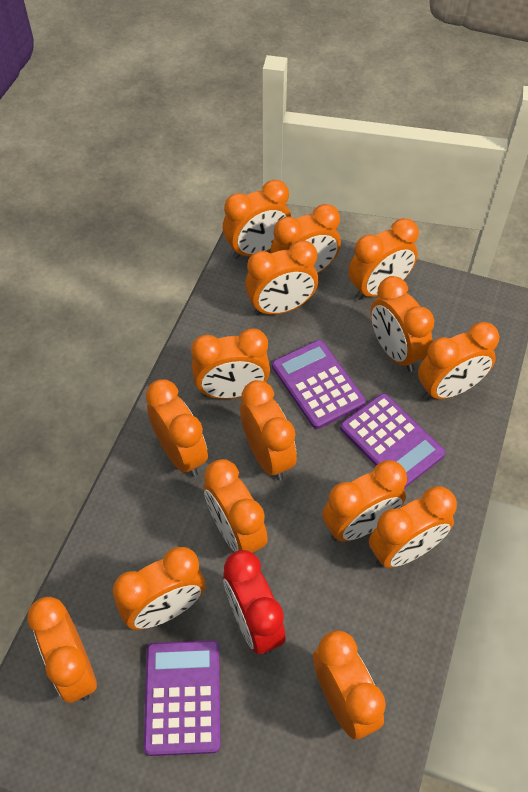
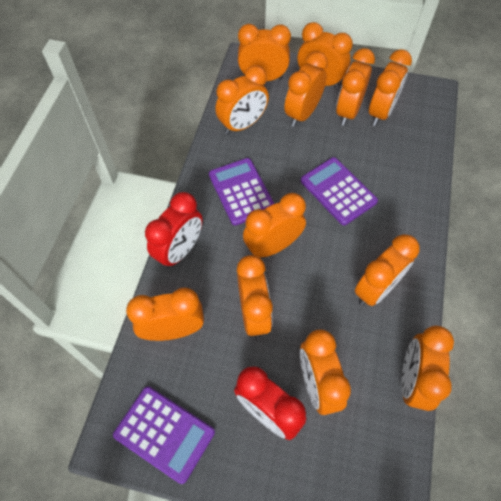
orange clock: [27,597,97,703] [113,547,206,630] [146,379,208,477] [191,329,270,399] [204,459,268,554] [223,180,291,259] [240,380,297,480] [245,240,318,316] [270,204,341,274] [313,631,386,740] [322,460,407,542] [348,218,419,300] [369,486,457,568] [371,276,434,372] [418,322,499,400] = 15 -> [126,287,204,341] [215,65,269,135] [237,255,273,338] [238,24,291,81] [243,193,306,258] [284,51,328,127] [298,22,353,89] [300,329,351,415] [336,48,375,126] [355,234,420,306] [369,49,412,126] [401,325,454,411] = 12
red clock: [223,550,286,654] = 1 -> [145,192,203,269] [234,367,306,440] = 2

